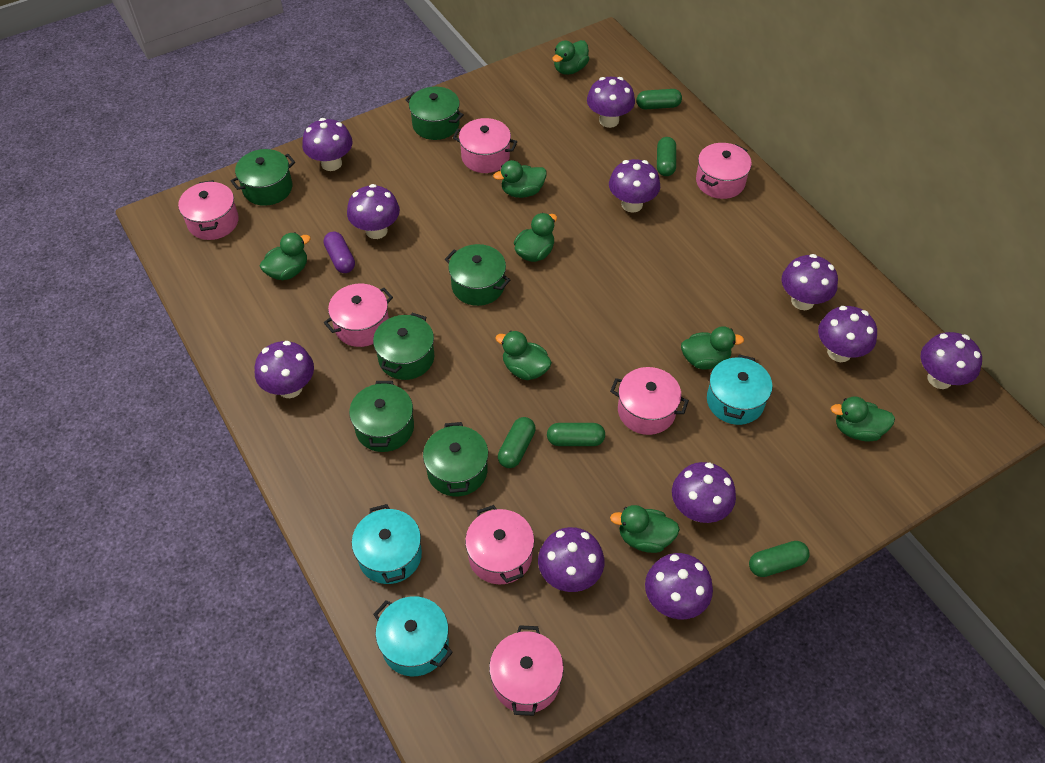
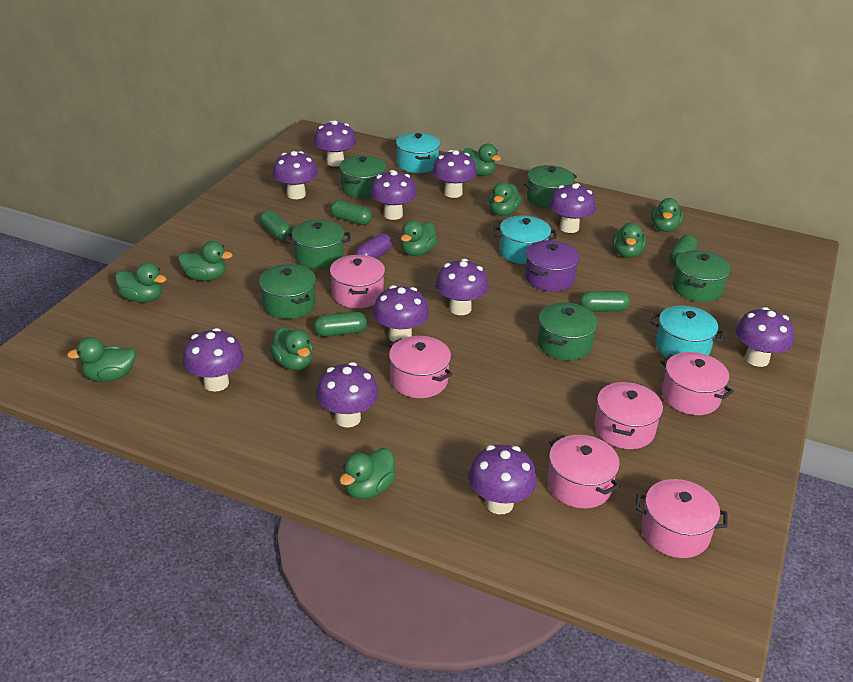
green duck: [260,233,311,280] [493,160,547,198] [495,331,552,380] [514,213,557,262] [552,40,589,75] [610,505,680,553] [681,326,744,370] [831,396,895,442] = 8 -> [67,337,136,382] [115,262,166,303] [178,241,233,281] [270,327,313,370] [339,448,396,499] [401,220,438,256] [462,144,501,176] [489,182,522,216] [612,222,646,258] [651,198,684,232] = 10
pink pot: [178,180,239,240] [324,283,393,347] [453,118,517,173] [465,505,534,585] [489,625,564,716] [610,367,689,435] [696,143,752,199] = 7 -> [330,255,385,308] [389,336,452,398] [547,435,620,509] [594,382,663,449] [635,479,728,558] [660,352,734,415] = 6
purple pot: none = 0 -> [525,240,579,292] = 1

